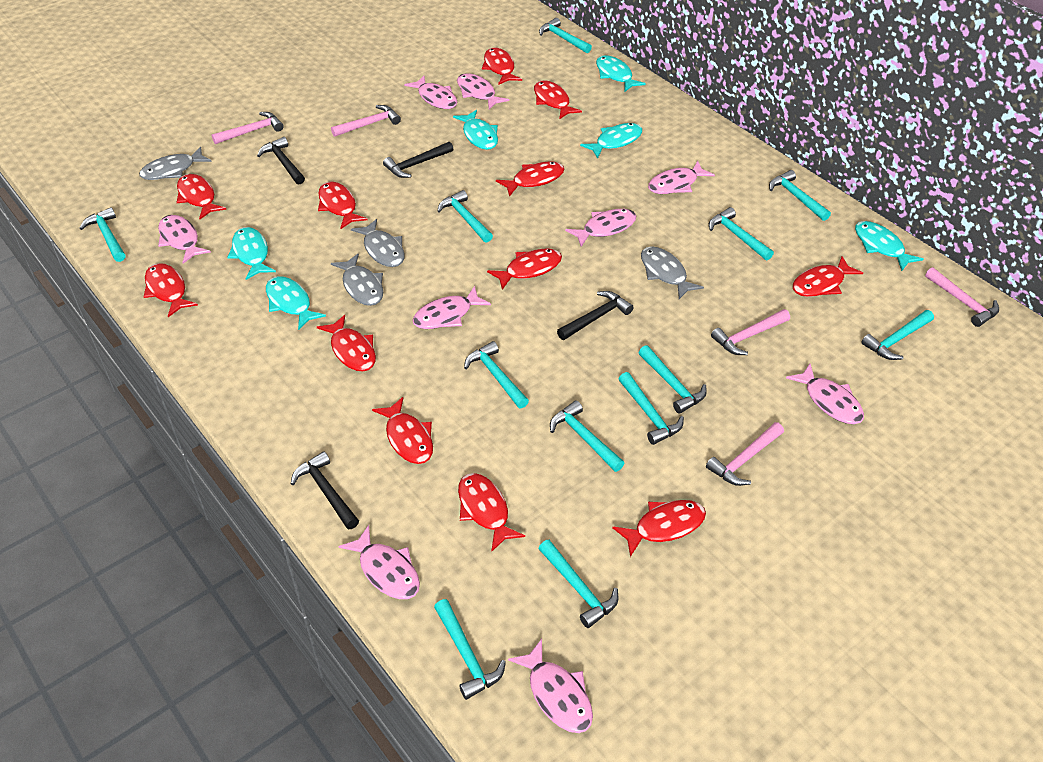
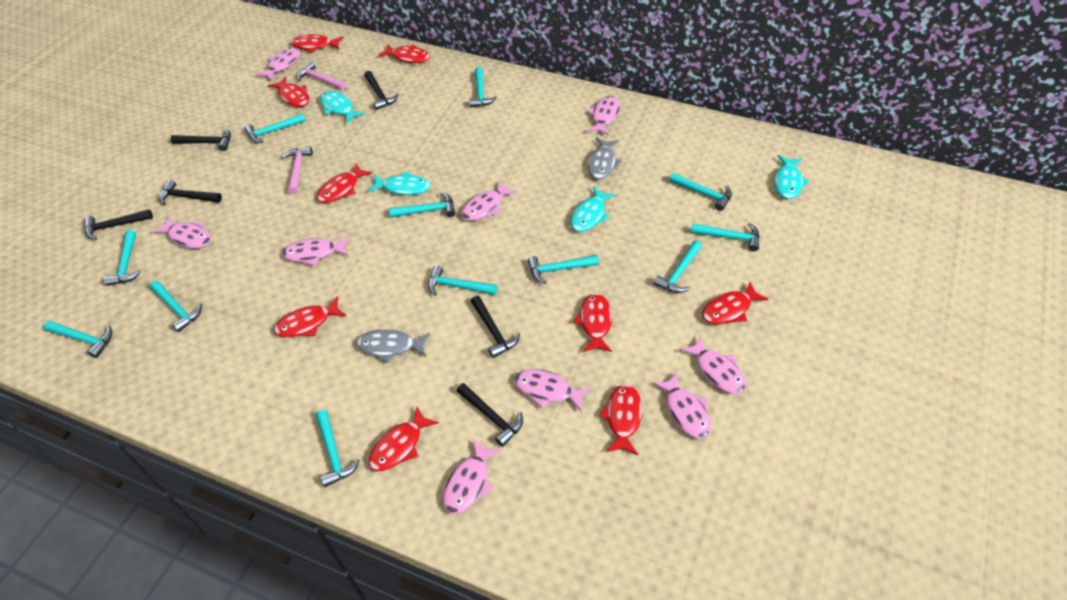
black hammer: [257,137,305,184] [291,451,359,529] [383,142,453,178] [557,291,634,340] = 4 -> [84,209,153,240] [159,180,222,205] [171,128,231,151] [364,71,399,110] [457,383,523,447] [471,296,520,358] = 6
grey fish: [139,147,212,180] [331,254,383,306] [351,219,405,267] [641,246,704,299] = 4 -> [357,329,430,363] [588,137,622,179] = 2
pink hammer: [212,112,284,144] [331,105,401,137] [706,422,784,486] [711,309,790,355] [925,267,999,327] = 5 -> [282,147,313,194] [297,61,346,90] = 2
red fish: [144,263,198,317] [177,174,227,220] [317,315,376,372] [318,182,367,229] [372,397,433,464] [458,473,525,552] [482,48,522,85] [487,249,562,290] [496,162,565,197] [534,80,582,119] [612,500,706,557] [793,256,863,297] = 12 -> [268,76,309,107] [274,296,346,337] [291,34,343,53] [317,164,373,203] [369,407,439,471] [378,43,430,63] [573,293,612,352] [599,384,642,455] [702,282,769,324] = 9
turquoise fish: [227,227,276,280] [266,276,326,330] [453,110,498,150] [580,123,642,159] [596,55,646,91] [855,221,924,271] = 6 -> [320,91,365,123] [368,171,430,195] [571,187,616,232] [774,155,809,199] = 4

